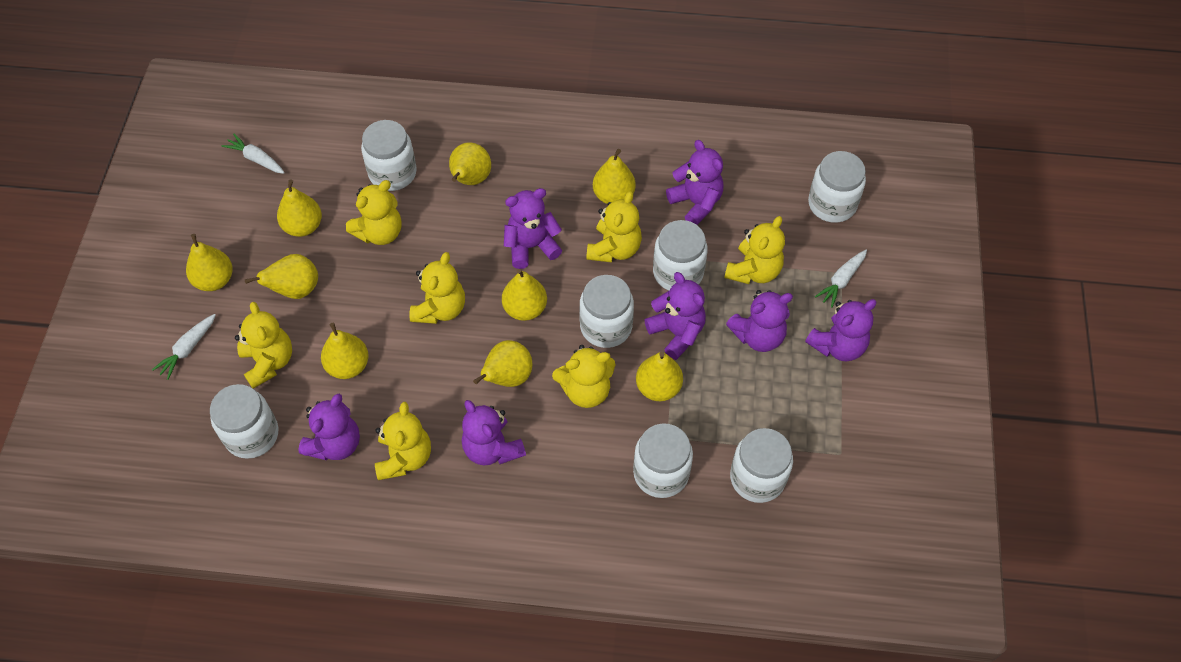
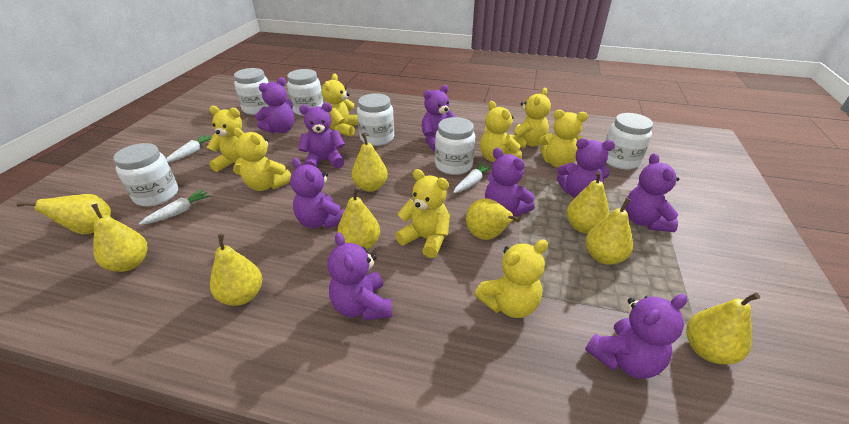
purple teddy bear: [298,394,360,461] [462,400,526,466] [504,188,562,269] [645,272,706,360] [666,140,724,225] [726,290,793,352] [805,299,877,362] = 7 -> [255,77,295,134] [290,158,345,229] [298,103,345,168] [327,232,392,321] [422,85,456,152] [485,148,535,217] [557,138,615,198] [585,294,687,379] [625,153,679,232] = 9
white jar: [210,384,278,459] [361,120,417,191] [579,275,634,348] [633,423,693,498] [653,220,707,291] [730,428,793,503] [808,151,866,223] = 7 -> [113,143,178,206] [234,68,269,115] [287,69,323,116] [357,93,394,146] [435,117,475,175] [606,113,653,169] = 6
yellow teddy bear: [235,302,292,389] [346,180,402,245] [375,402,431,480] [409,252,465,324] [552,345,615,408] [586,191,642,262] [724,216,785,284] = 7 -> [207,106,244,175] [234,128,291,191] [322,74,358,137] [395,169,450,258] [475,240,548,318] [480,101,522,162] [509,88,551,148] [539,110,588,168] = 8

